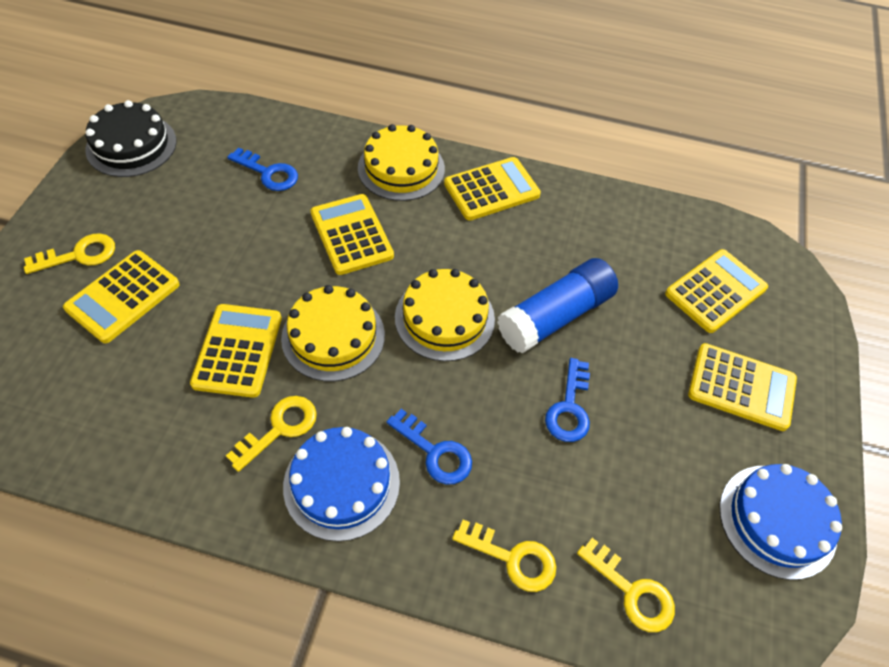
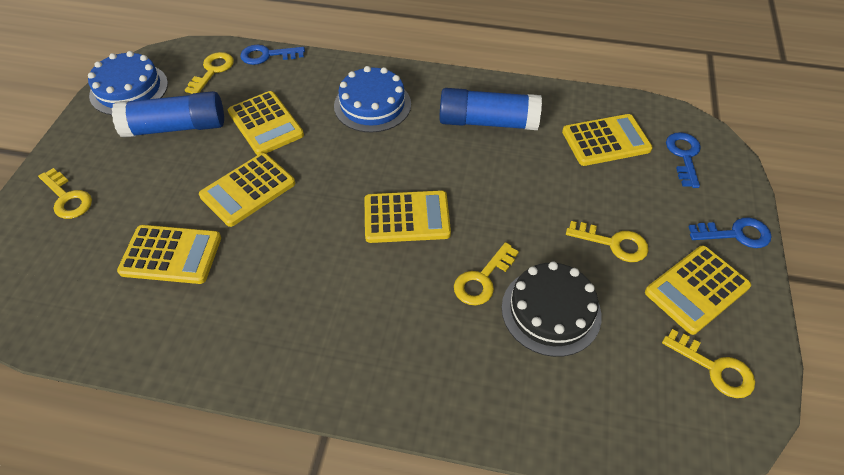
blue glue stick: [497,258,618,354] = 1 -> [112,91,224,138] [440,88,542,130] = 2
yellow cake: [281,285,385,382] [358,124,445,201] [395,269,495,361] = 3 -> none = 0
yellow key: [24,233,115,274] [226,396,317,472] [452,520,556,592] [577,538,675,632] = 4 -> [38,168,92,219] [185,52,234,94] [454,242,519,305] [566,221,648,262] [662,329,755,398] = 5

